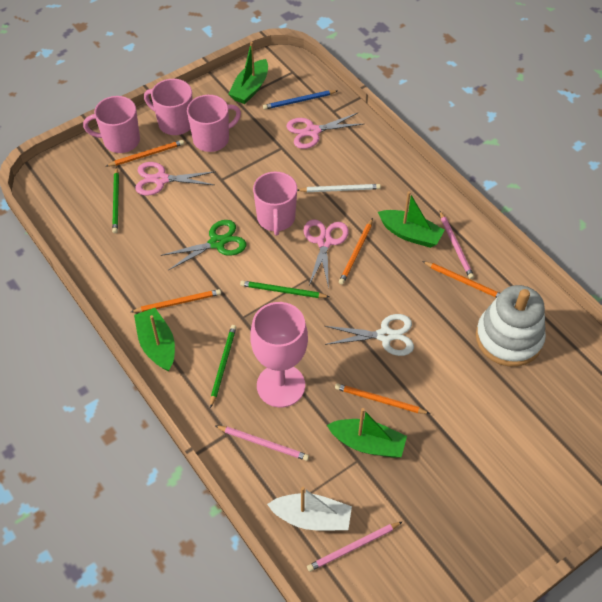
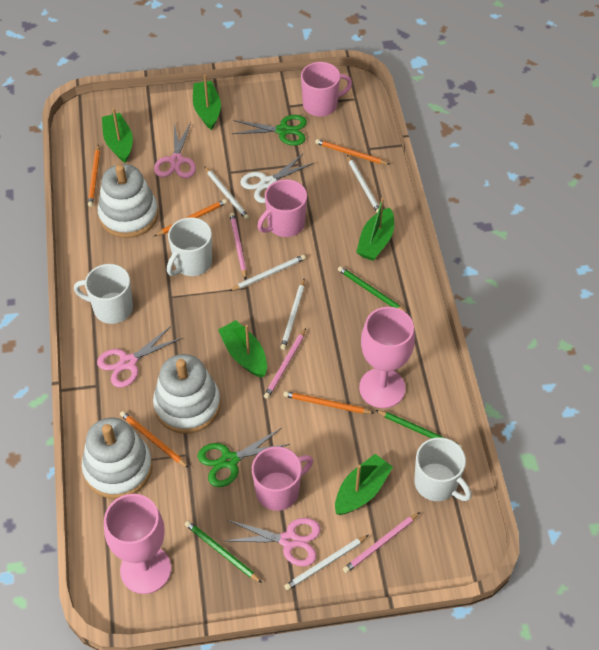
blue pencil: [263,90,337,110] = 1 -> none = 0
green boat: [134,308,175,372] [228,42,268,104] [327,408,407,458] [378,191,445,248] = 4 -> [102,108,133,163] [193,75,221,130] [218,320,267,378] [335,454,393,515] [356,197,394,261] = 5
green scissors: [161,220,246,270] = 1 -> [198,428,290,487] [232,115,307,146] = 2
pink goblet: [250,302,308,407] = 1 -> [104,494,171,594] [359,307,415,408] = 2
pink mug: [83,96,140,153] [144,79,193,135] [187,95,241,152] [253,172,297,236] = 4 -> [252,447,313,511] [257,179,307,237] [301,62,352,117] = 3
white boat: [267,487,352,531] = 1 -> none = 0
white mug: none = 0 -> [74,264,133,324] [167,217,212,276] [414,437,471,501] = 3
white pencil: [297,184,381,192] = 1 -> [204,166,249,220] [229,255,306,291] [280,279,305,350] [284,535,369,590] [347,155,379,213] = 5
white stacking toy: [476,285,546,367] = 1 -> [82,418,152,499] [98,164,158,238] [153,354,220,434] = 3

